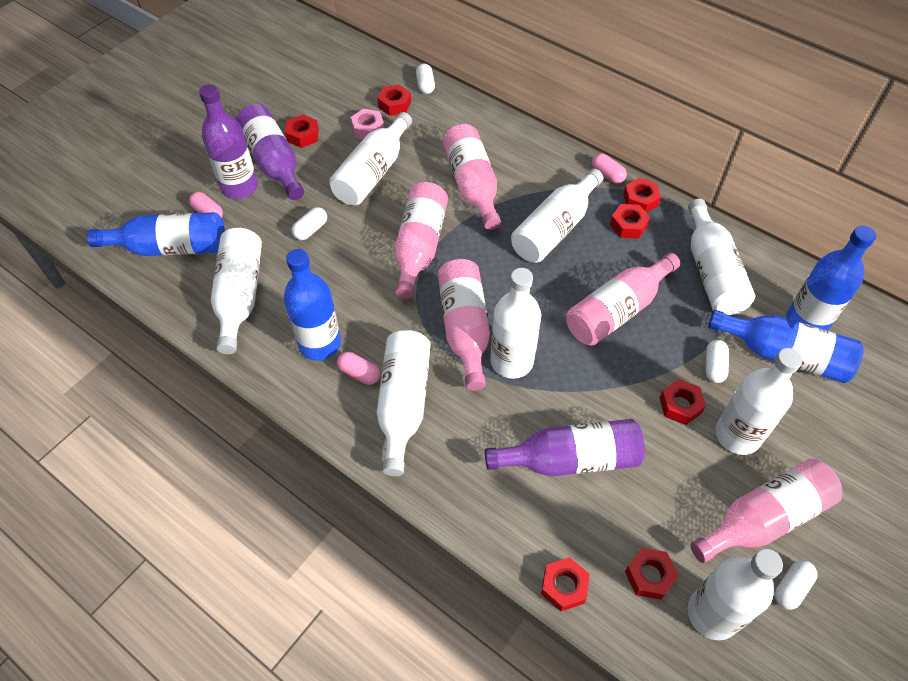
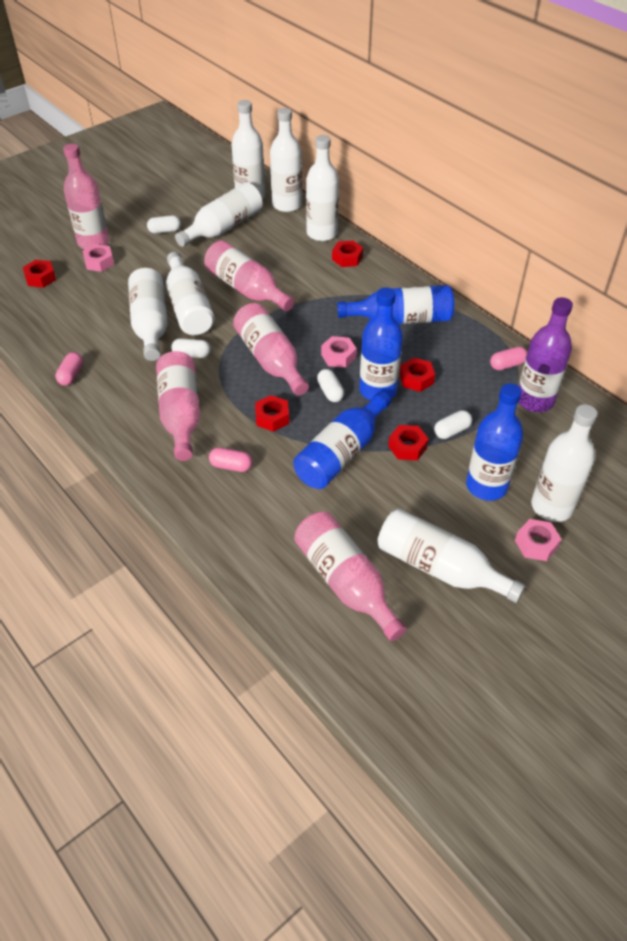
pink nut: [351,109,384,139] = 1 -> [82,244,114,272] [321,336,357,368] [515,519,562,561] = 3
purple bottle: [199,84,258,199] [236,104,304,200] [485,419,645,476] = 3 -> [518,297,573,412] = 1
red nut: [285,115,319,148] [378,85,411,116] [541,557,590,612] [610,204,650,238] [623,178,661,213] [625,548,679,600] [660,379,706,425] = 7 -> [23,260,56,288] [255,395,289,432] [332,240,363,267] [388,425,429,461] [399,358,435,392] = 5

